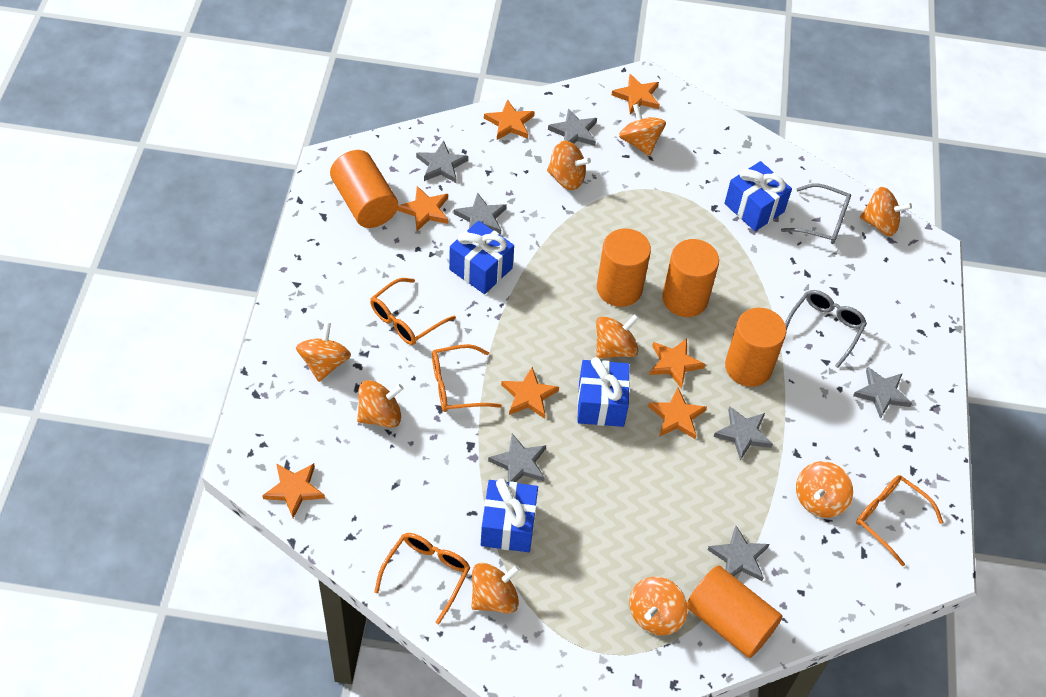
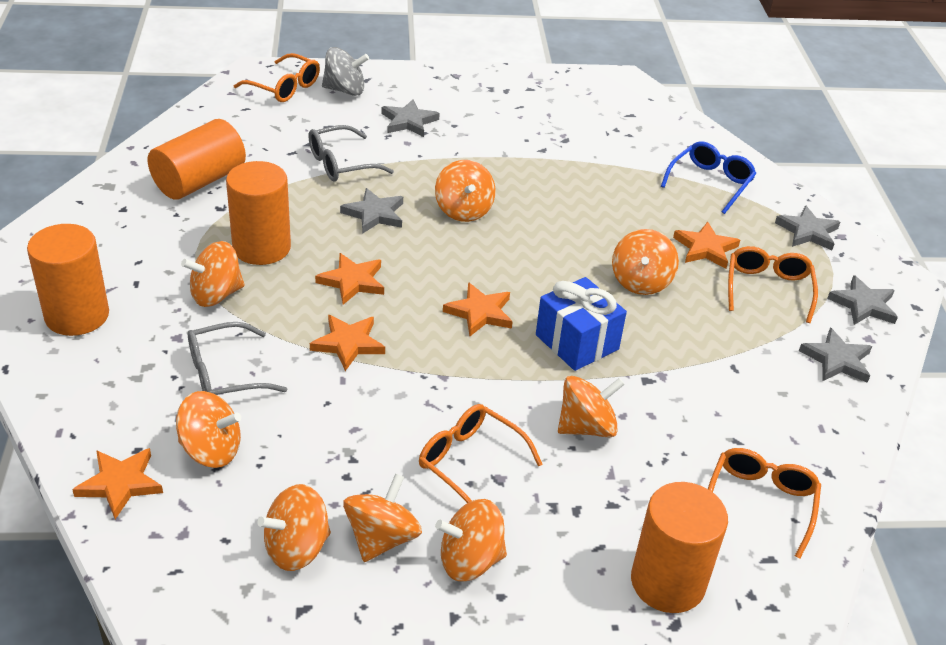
blue gift: [449,221,514,294] [481,478,538,552] [577,357,630,427] [724,161,792,231] = 4 -> [536,277,627,371] = 1
blue glasses: none = 0 -> [661,141,756,214] = 1
grey spinning top: none = 0 -> [322,47,369,96] = 1
grey star: [416,140,468,183] [454,192,507,234] [488,434,546,482] [548,108,597,146] [708,526,770,581] [713,406,773,460] [853,367,912,419] = 7 -> [340,188,403,234] [381,99,440,137] [775,205,840,250] [799,328,872,383] [827,275,898,325] = 5
orange cylinder: [330,150,398,228] [597,228,651,307] [662,239,719,317] [687,565,782,658] [725,308,786,387] = 5 -> [27,224,109,336] [148,119,246,200] [226,161,291,265] [631,482,728,613] = 4
orange spinning top: [296,322,351,382] [357,380,404,428] [471,563,520,613] [547,141,591,190] [596,314,639,359] [619,104,666,156] [629,577,688,635] [796,461,853,518] [860,187,912,236] = 9 -> [176,391,241,468] [181,241,245,307] [257,484,331,571] [343,473,422,562] [435,160,496,222] [435,499,507,581] [558,376,625,438] [612,229,679,295] = 8
orange star: [262,463,325,518] [397,186,448,231] [484,99,535,140] [501,367,559,419] [612,74,660,114] [648,388,707,439] [649,338,705,389] = 7 -> [72,448,163,519] [310,315,385,371] [315,253,384,305] [443,282,513,336] [673,222,740,269] = 5

